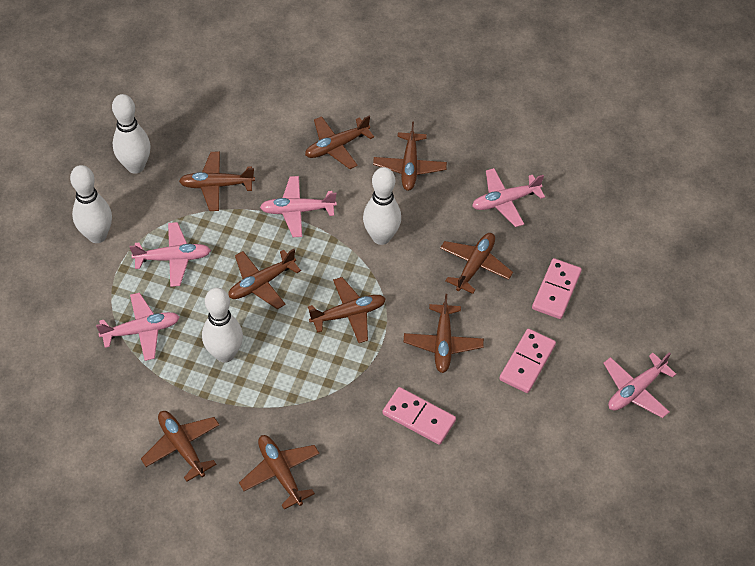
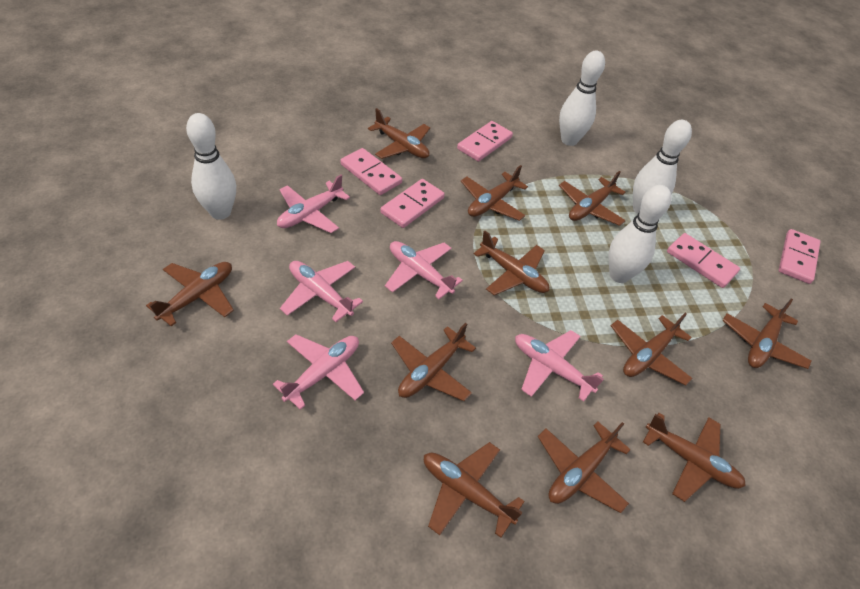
brown plane: [141,411,219,482] [179,151,255,211] [228,249,301,309] [239,435,320,510] [305,116,374,169] [308,277,386,343] [373,121,447,191] [404,294,484,373] [440,233,513,294] = 9 -> [146,262,234,326] [368,108,430,159] [391,323,476,401] [424,442,525,538] [461,165,528,221] [474,231,549,295] [538,421,631,513] [559,171,626,226] [611,313,693,386] [643,413,746,502] [723,299,812,369] = 11
pink domino: [382,387,456,445] [499,329,556,393] [532,258,582,319] = 3 -> [340,148,402,195] [380,179,445,228] [457,121,513,162] [667,233,740,288] [779,229,821,284] = 5

